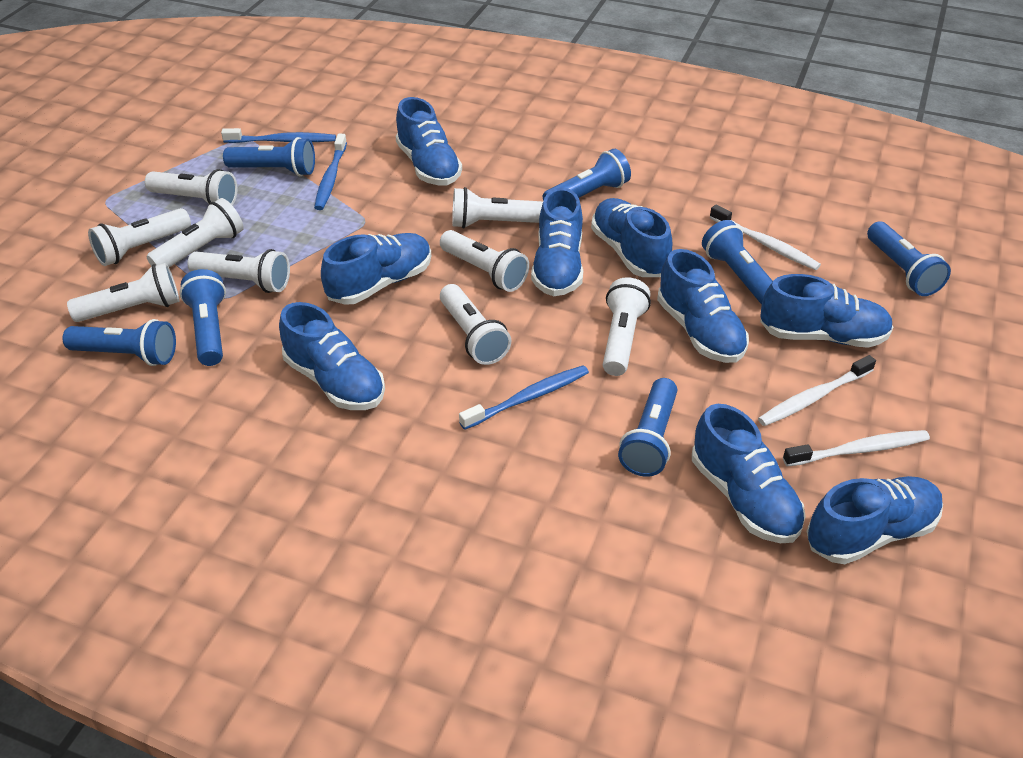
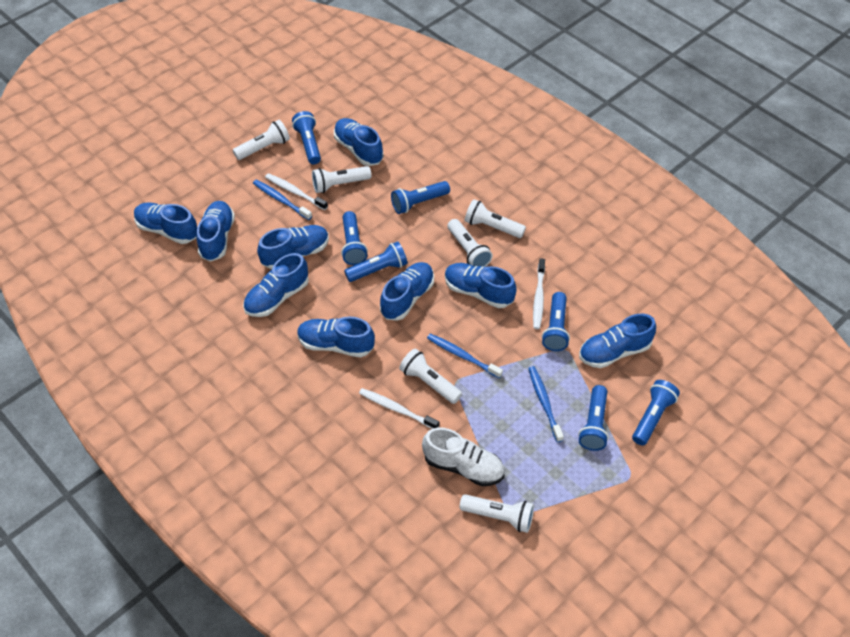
white flashlight: [67,263,179,322] [88,208,191,266] [145,169,237,205] [147,198,244,267] [188,249,290,293] [440,230,529,292] [440,284,511,365] [452,187,543,229] [603,277,651,376] = 9 -> [233,120,290,160] [312,166,371,193] [399,349,462,404] [448,219,493,267] [460,494,534,533] [465,199,526,238] = 6
white shoe: none = 0 -> [422,427,505,486] = 1

